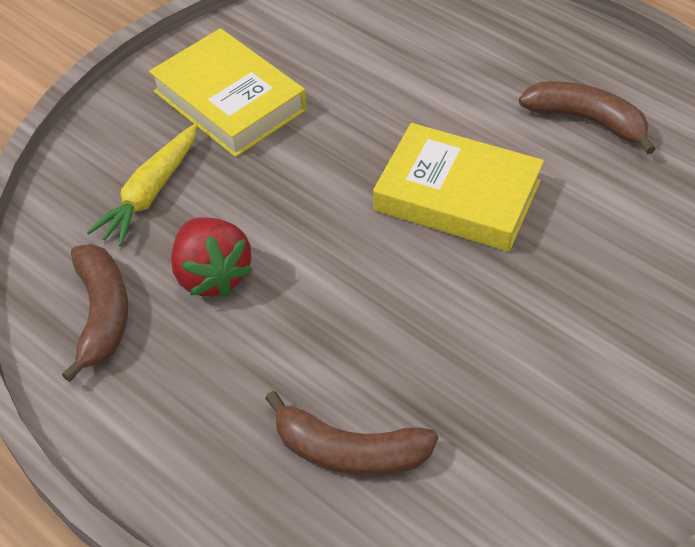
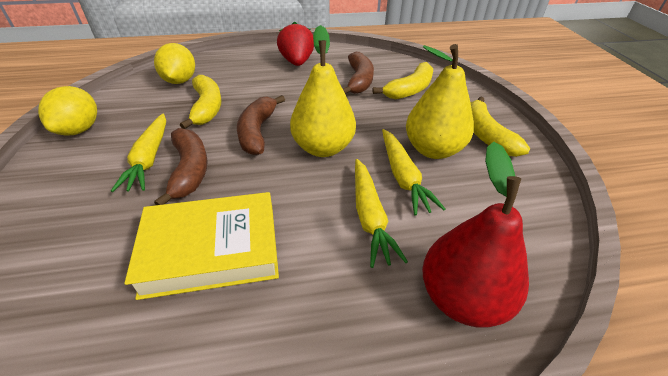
red pear: none = 0 -> [422,142,529,328] = 1
yellow banana: none = 0 -> [180,75,222,129] [373,62,433,99] [471,96,530,157] = 3
yellow book: [149,28,306,157] [373,123,544,252] = 2 -> [124,192,279,300] = 1
yellow carrot: [86,123,198,247] = 1 -> [111,113,166,192] [355,159,408,268] [382,129,446,216] = 3
yellow lemon: none = 0 -> [38,86,97,136] [154,43,195,84] = 2
yellow pear: none = 0 -> [290,25,356,157] [406,44,474,159] = 2

